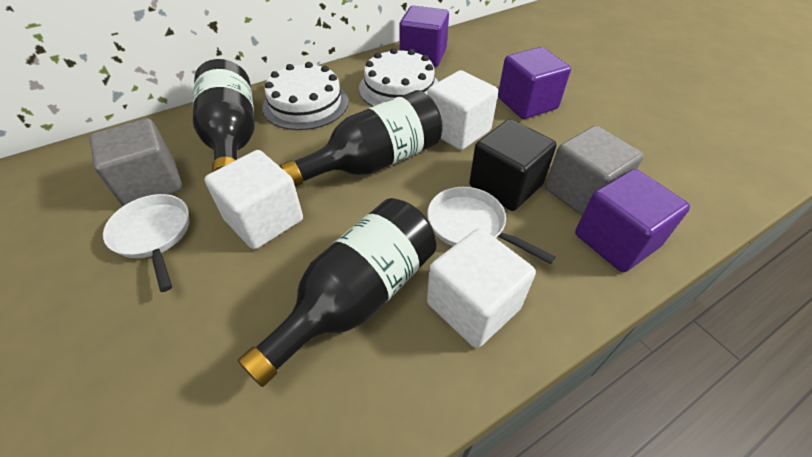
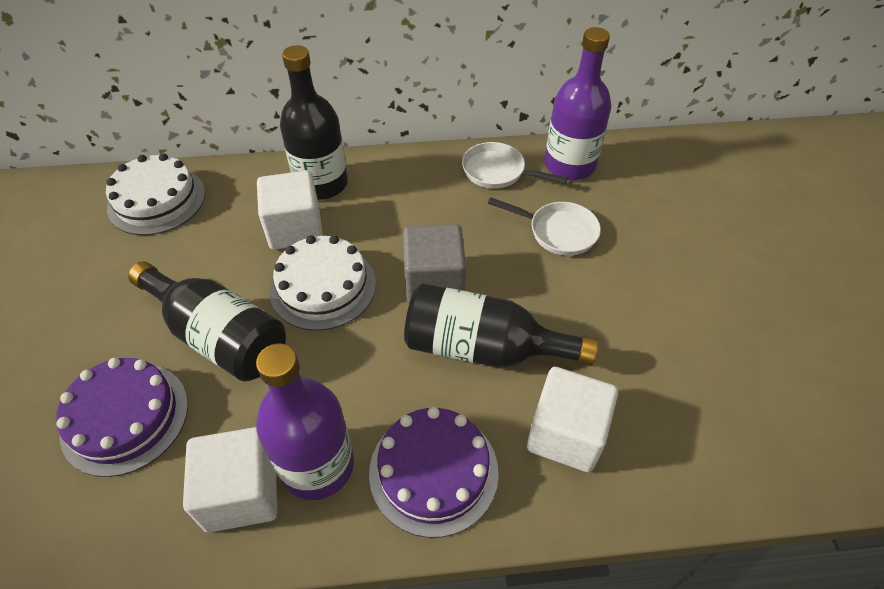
black cube: [469,119,557,211] = 1 -> none = 0
grey cube: [89,118,183,206] [545,126,644,216] = 2 -> [403,224,466,303] = 1
purple bottle: none = 0 -> [256,344,354,500] [544,27,611,180] = 2
purple cake: none = 0 -> [56,358,188,477] [369,407,499,538] = 2
purple cube: [399,6,449,67] [498,47,571,119] [575,169,690,272] = 3 -> none = 0

